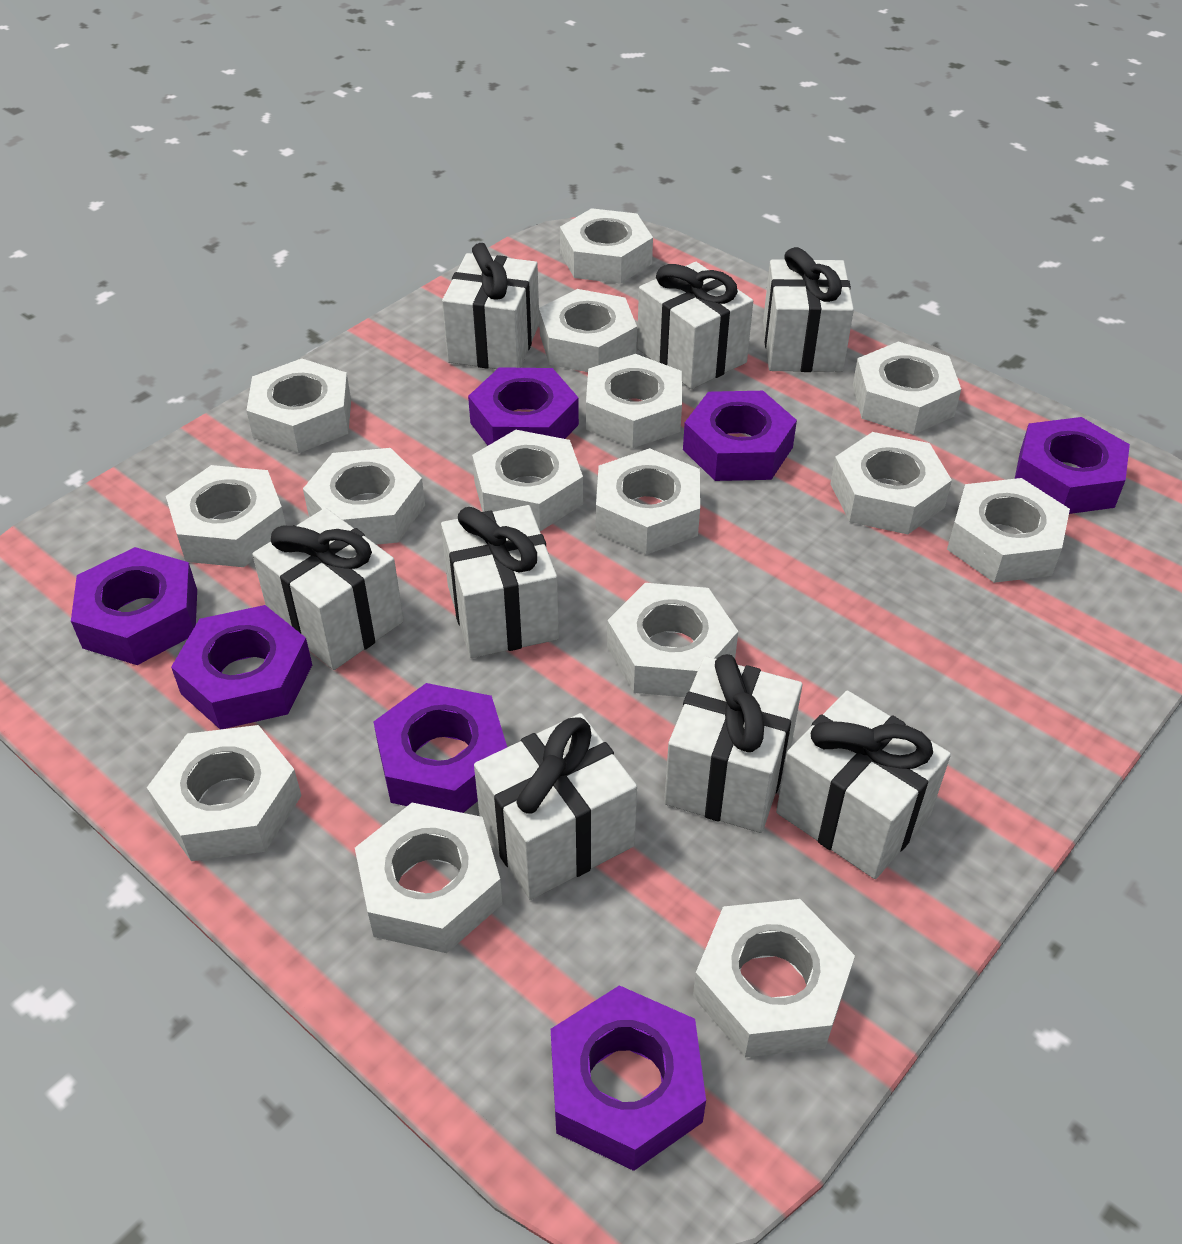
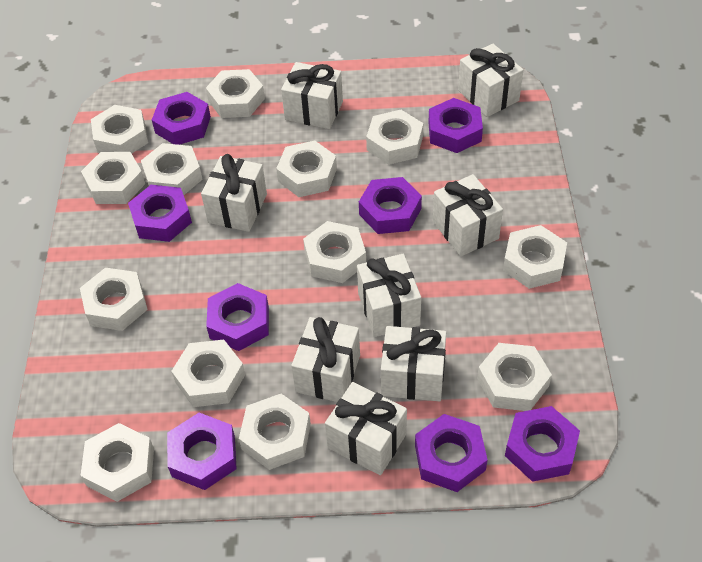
purple nut: [71,547,197,665] [171,605,312,730] [374,683,507,813] [468,367,579,445] [551,985,706,1171] [683,391,797,481] [1015,417,1130,514] = 7 -> [128,185,192,242] [152,92,211,145] [167,413,237,490] [206,283,269,351] [359,177,422,234] [415,414,488,492] [428,98,483,153] [505,406,580,482] = 8
white nut: [147,725,302,861] [166,465,286,567] [246,358,351,453] [303,448,425,545] [355,803,503,953] [472,430,583,531] [539,289,637,372] [560,208,653,284] [586,354,682,448] [596,448,700,555] [607,583,738,697] [693,899,855,1057] [830,432,952,534] [853,342,961,435] [947,478,1070,583] = 15 -> [80,268,148,331] [81,152,145,204] [81,423,154,502] [91,105,148,154] [141,143,203,195] [171,339,245,407] [206,69,265,118] [239,394,311,470] [276,141,337,197] [303,221,366,283] [366,110,423,165] [477,343,552,411] [503,225,567,289] = 13

